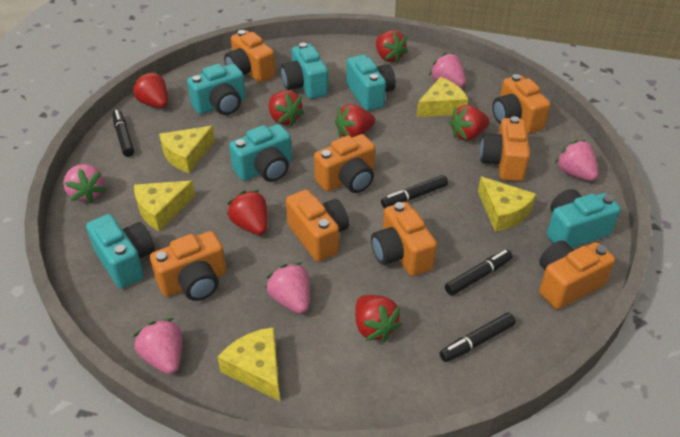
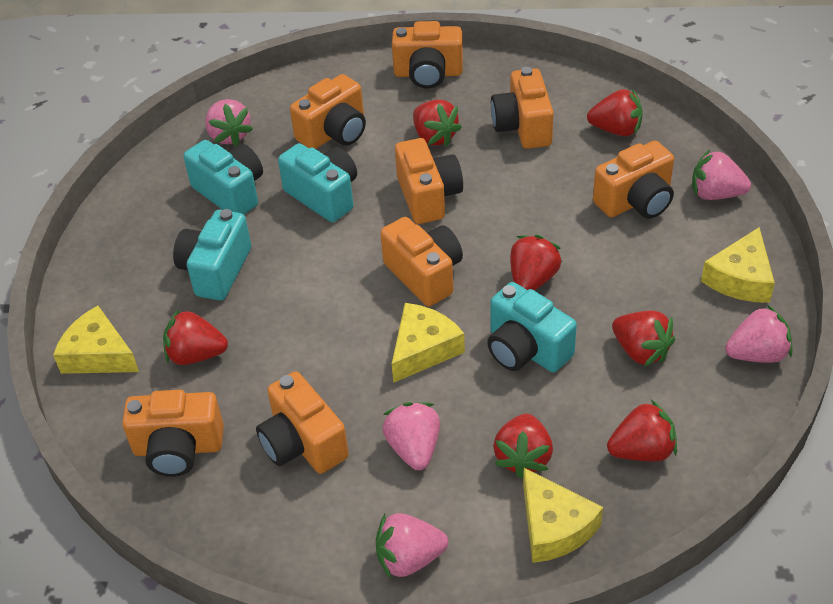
black marker: [112,110,134,157] [381,175,448,208] [440,313,516,362] [445,250,512,296] = 4 -> none = 0
turquoise camera: [86,214,155,289] [187,64,246,115] [229,124,292,182] [281,43,328,99] [346,55,396,111] [547,189,621,248] = 6 -> [173,209,251,301] [183,140,263,214] [278,143,357,222] [487,282,577,372] = 4
yellow cheese: [134,181,195,231] [159,126,215,173] [218,327,280,401] [417,77,468,117] [478,176,536,232] = 5 -> [53,306,139,374] [392,303,465,383] [523,468,603,563] [701,227,775,303] = 4

